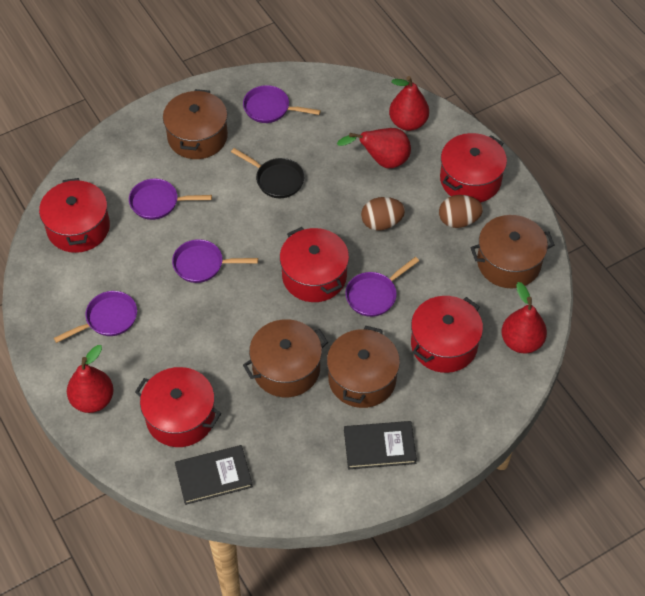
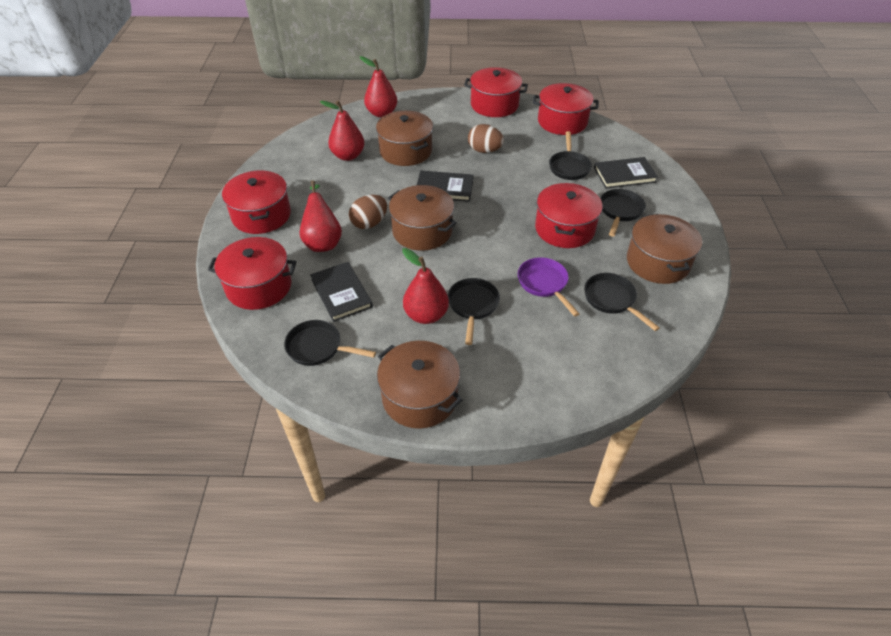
black book: [175,445,253,505] [344,421,417,469] = 2 -> [310,262,373,322] [417,171,473,202] [594,157,658,189] = 3
black pan: [231,148,304,198] = 1 -> [284,320,376,366] [448,278,500,345] [549,131,592,180] [584,273,660,331] [600,189,646,237] = 5
purple pan: [54,291,137,343] [129,179,212,220] [172,239,258,283] [243,85,321,123] [345,257,419,317] = 5 -> [518,258,579,317] = 1

